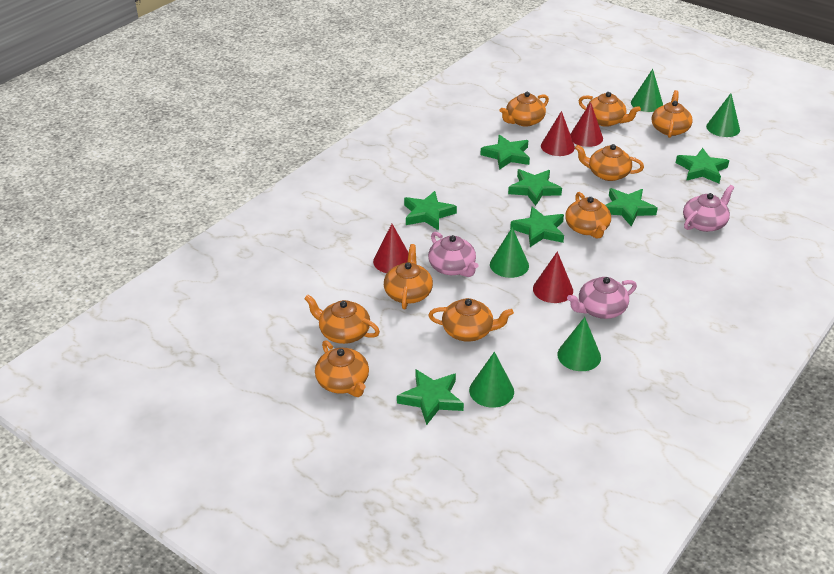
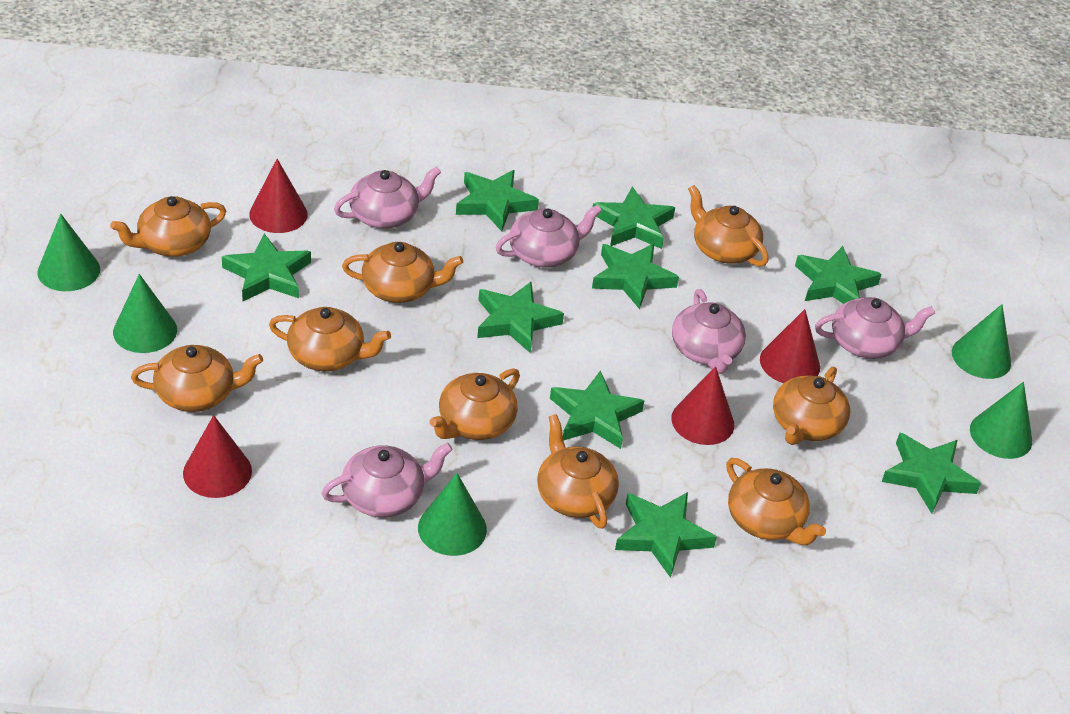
green star: [397,370,464,425] [404,191,457,230] [480,135,530,170] [508,169,562,206] [510,207,564,247] [606,188,658,226] [676,148,729,183] = 7 -> [222,234,311,301] [456,170,539,231] [477,282,564,353] [550,370,644,449] [592,244,679,309] [593,187,675,249] [615,492,717,578] [795,246,882,304] [882,433,981,514] = 9
pink teapot: [428,232,478,277] [567,277,637,319] [683,185,734,232] = 3 -> [321,443,453,518] [334,166,441,229] [496,205,602,267] [672,289,746,374] [815,297,935,359] = 5

